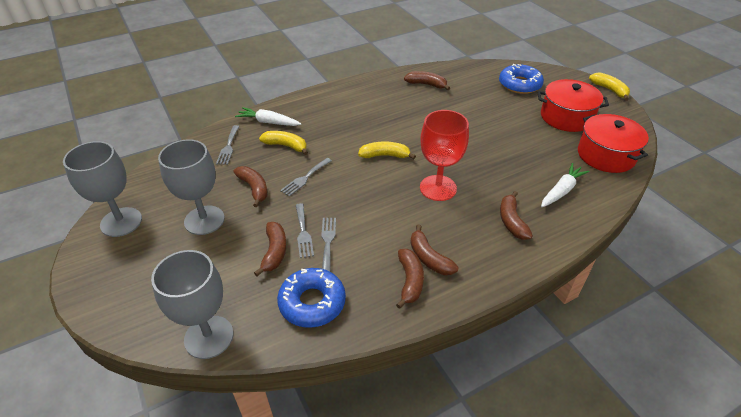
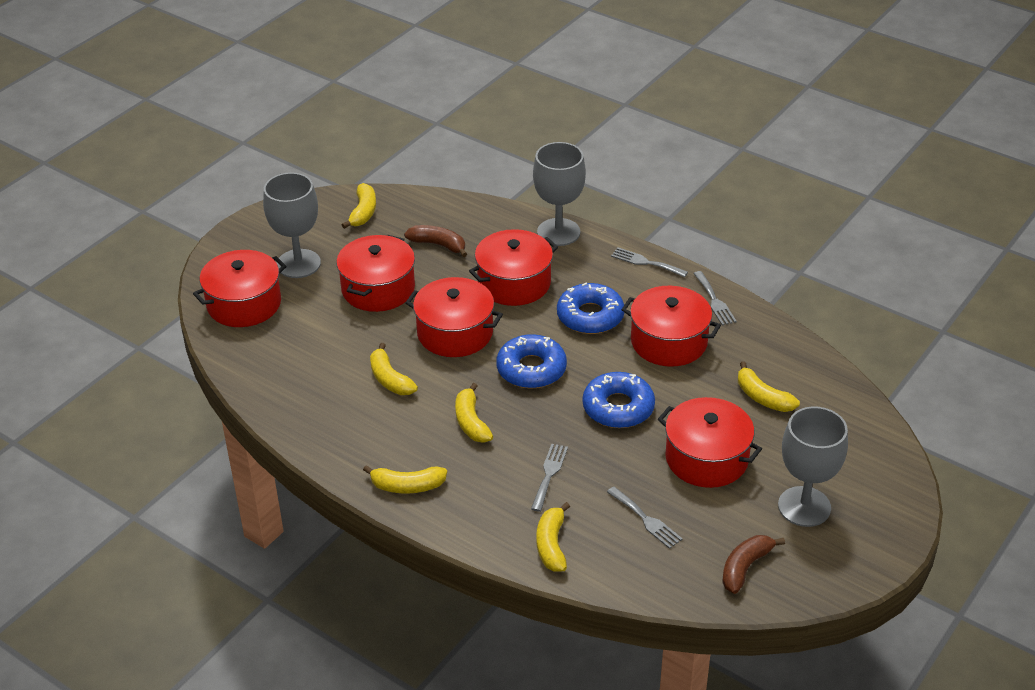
blue donut: [277,268,346,328] [499,64,544,94] = 2 -> [496,334,567,388] [557,283,625,334] [583,372,655,428] = 3
brown banana: [233,166,268,207] [254,222,287,276] [396,249,424,309] [404,71,450,90] [410,225,458,275] [500,191,533,240] = 6 -> [404,225,467,257] [722,535,785,594] = 2
red goblet: [420,110,469,201] = 1 -> none = 0
red pot: [538,79,609,132] [578,114,649,173] = 2 -> [193,250,286,327] [336,235,415,312] [406,277,503,357] [469,229,558,306] [621,286,721,367] [658,397,762,488] = 6
white carrot: [235,107,301,126] [541,163,590,207] = 2 -> none = 0
yellow banana: [259,131,308,155] [358,141,416,159] [589,72,630,101] = 3 -> [342,183,376,229] [363,465,447,494] [370,343,418,395] [455,383,493,443] [536,502,570,572] [738,361,800,412] = 6

